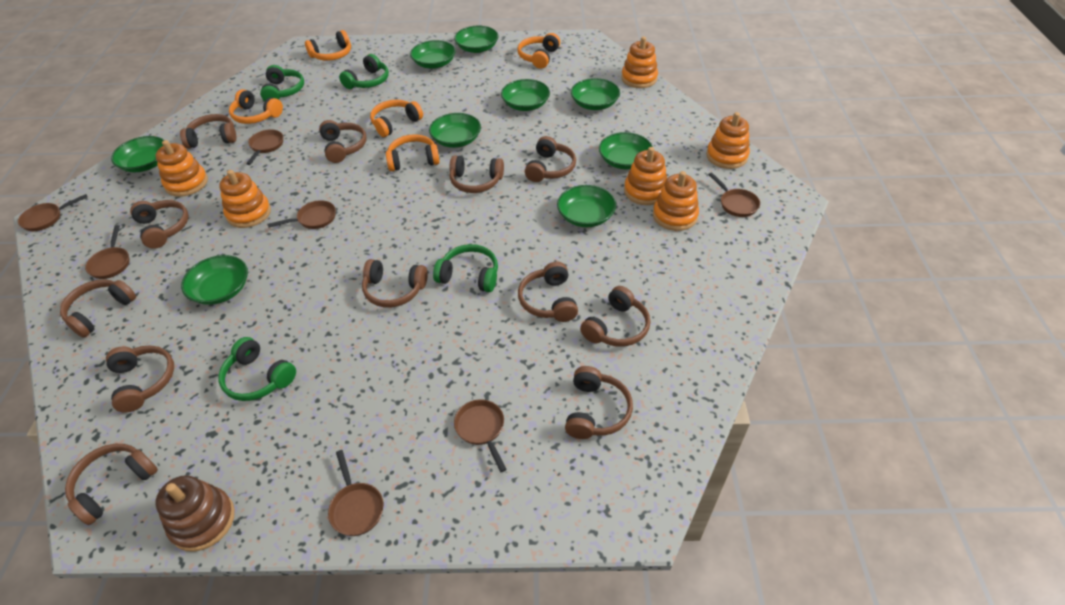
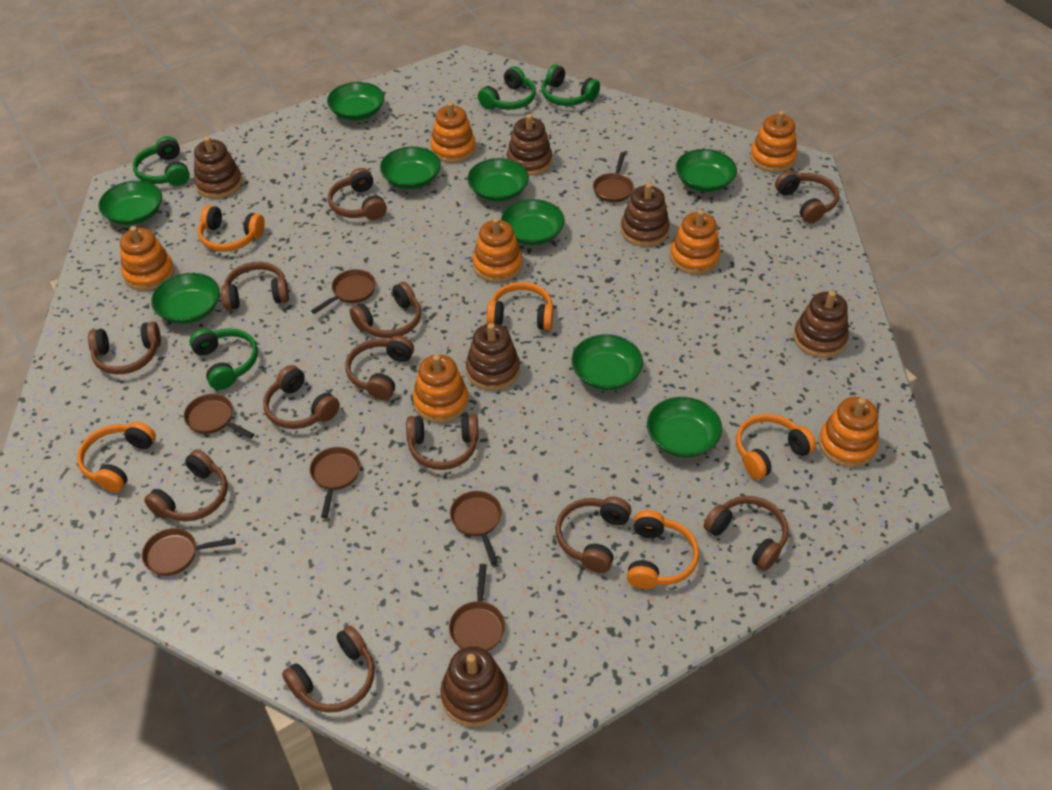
brown stacking toy: [155,475,235,552] = 1 -> [194,136,242,199] [440,646,508,727] [466,323,520,391] [507,114,552,176] [621,183,670,247] [793,291,849,358] = 6
orange stacking toy: [156,140,208,197] [219,170,271,228] [621,36,658,88] [624,147,667,205] [653,171,699,231] [706,112,750,169] = 6 -> [120,226,174,291] [413,354,469,423] [430,102,476,163] [473,218,523,282] [670,210,721,274] [750,111,797,172] [819,397,879,467] = 7

